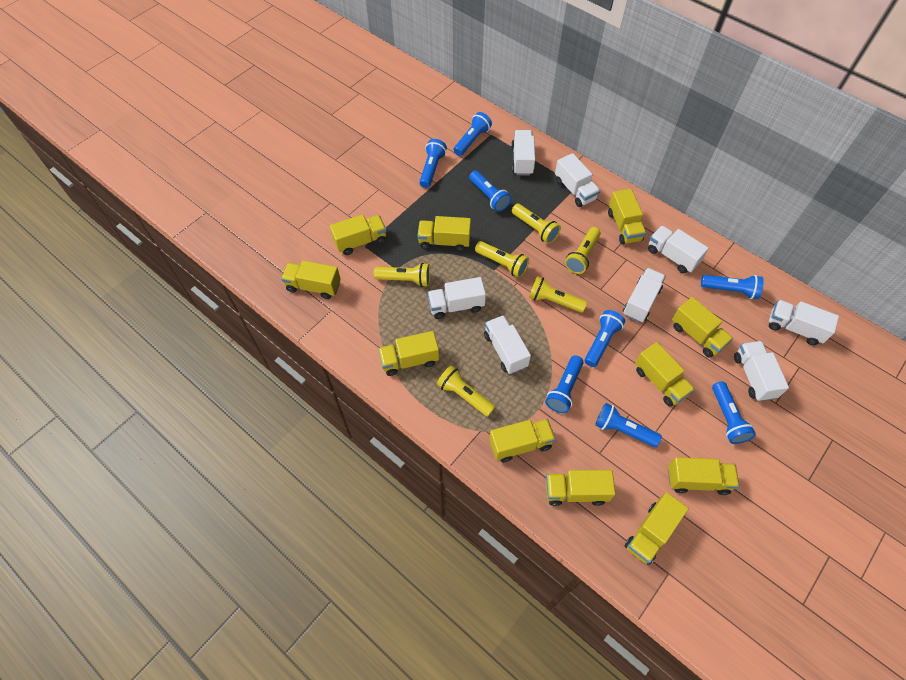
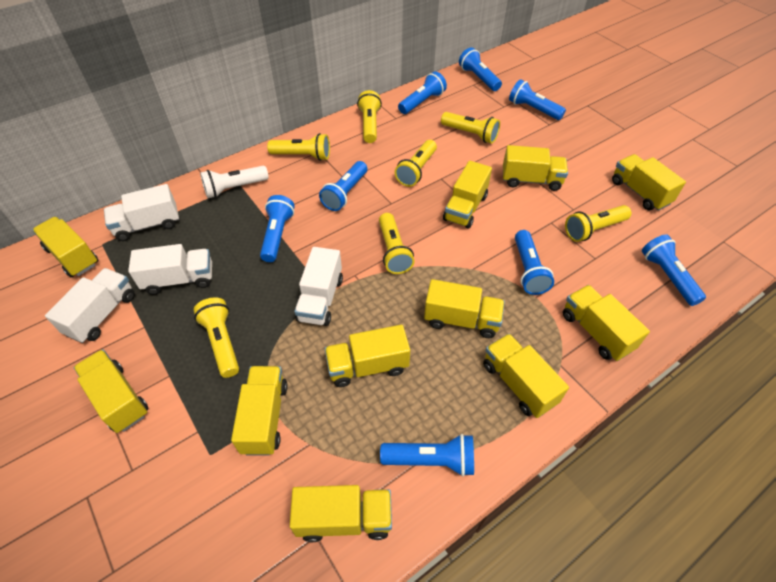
white flashlight: none = 0 -> [200,166,269,198] = 1
white truck: [428,277,486,319] [484,315,531,374] [511,130,535,176] [555,153,600,207] [623,268,666,322] [648,225,709,273] [734,341,789,402] [769,300,839,345] = 8 -> [45,268,135,343] [104,184,179,241] [128,244,212,295] [294,247,343,326] = 4
yellow flashlight: [374,263,431,287] [437,365,495,417] [475,241,529,278] [512,204,561,244] [529,276,587,313] [565,227,601,274] = 6 -> [194,297,239,378] [267,133,330,161] [357,90,382,143] [379,213,415,274] [395,140,437,187] [441,112,500,144] [565,205,631,242] = 7

